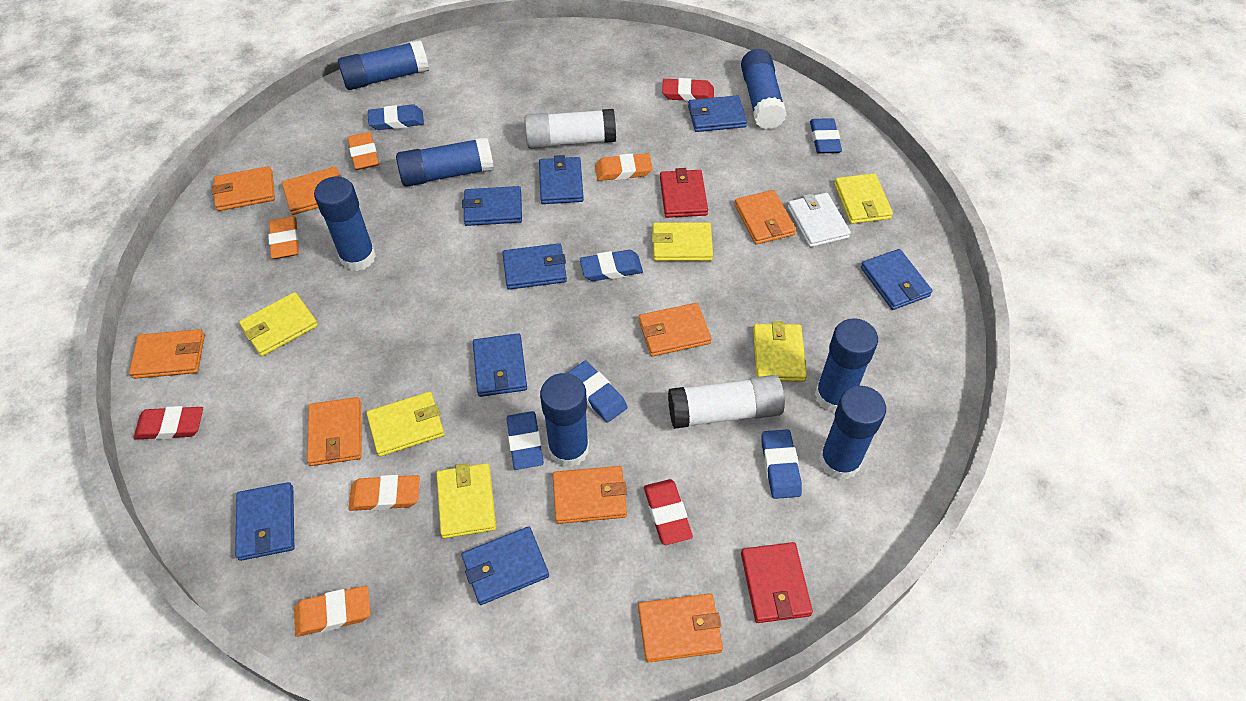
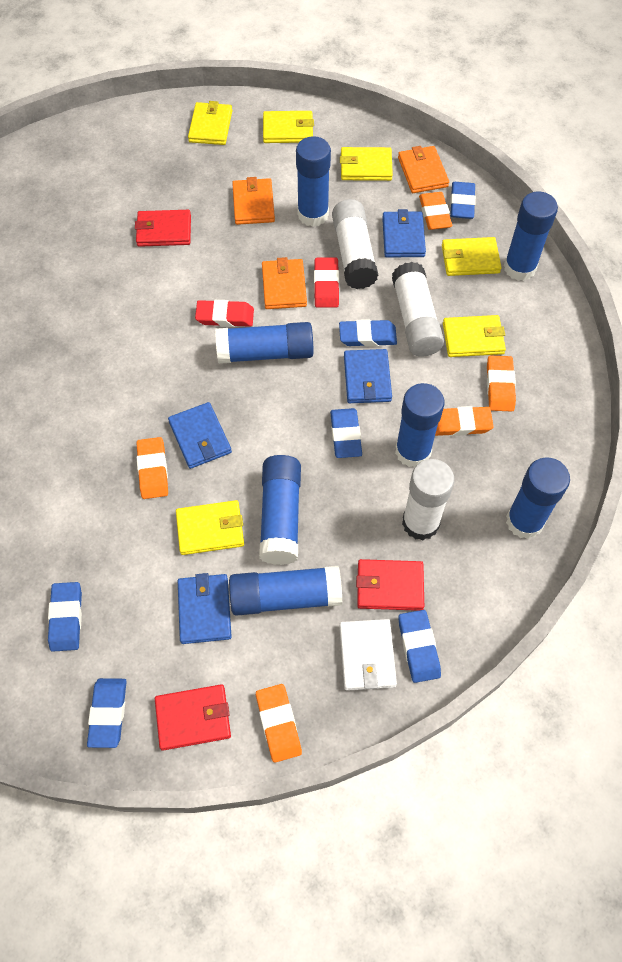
blue wallet: [235,482,294,561] [461,526,549,605] [462,186,522,226] [473,333,527,397] [502,243,567,290] [539,155,584,204] [688,95,747,132] [861,249,933,310] = 8 -> [168,402,232,469] [178,573,232,644] [344,349,392,403] [382,209,426,257] = 4
orange wallet: [129,329,205,379] [212,166,275,211] [282,167,342,215] [307,397,362,466] [553,466,627,524] [638,593,723,662] [639,303,711,356] [735,190,796,245] = 8 -> [232,177,275,225] [262,257,307,309] [398,146,449,193] = 3
red eraser: [134,406,203,440] [644,479,693,545] [662,78,714,101] = 3 -> [195,300,254,327] [314,257,339,308] = 2
red wallet: [660,168,708,218] [741,542,813,623] = 2 -> [135,210,191,247] [155,684,231,751] [356,559,424,611] = 3
white glue stick: [524,109,616,149] [668,375,785,429] = 2 -> [332,199,378,289] [392,262,444,357] [402,459,455,540] = 3

